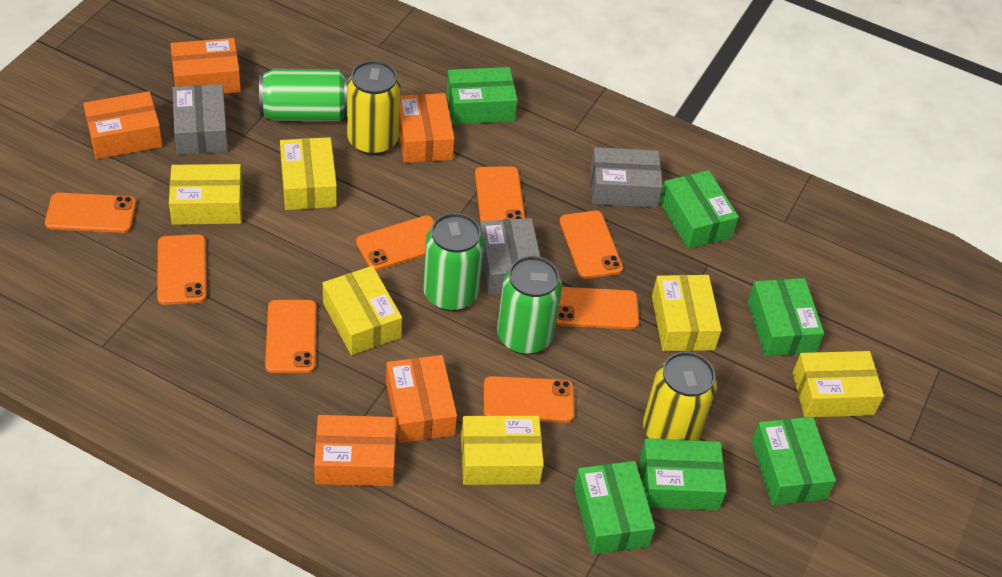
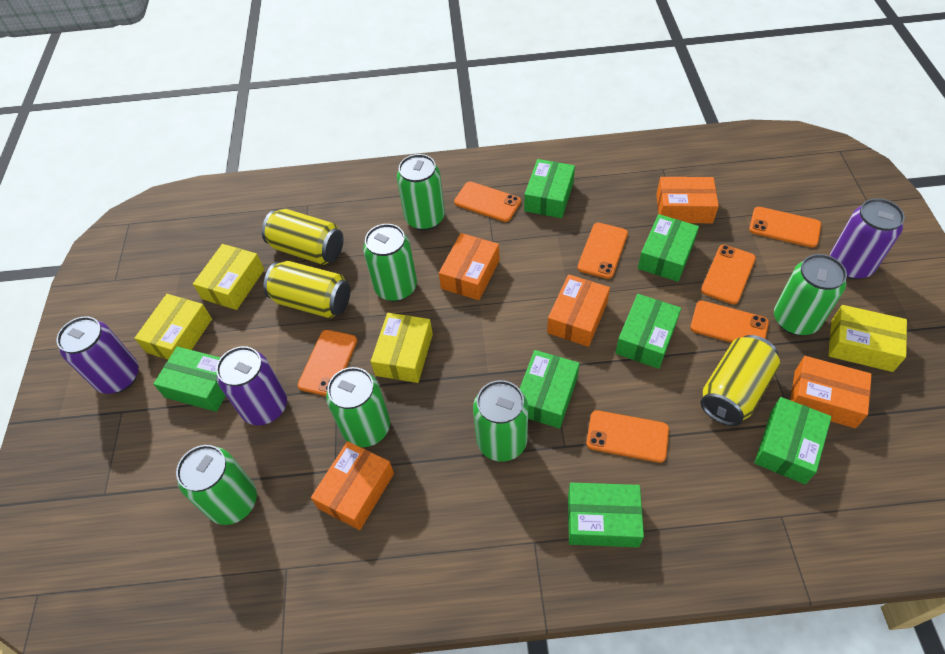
green box: [447,67,518,124] [574,461,655,555] [640,438,726,510] [660,170,739,249] [748,278,824,357] [752,417,836,505] = 6 -> [153,347,226,412] [519,350,580,429] [524,159,575,218] [568,483,644,547] [615,294,681,369] [638,214,699,282] [755,397,832,484] = 7
green can: [259,69,349,121] [423,213,484,311] [497,256,562,355] = 3 -> [176,445,257,525] [326,367,390,447] [363,224,417,301] [397,154,445,231] [473,380,528,462] [774,254,847,335] = 6
grey box: [172,84,228,155] [480,218,540,295] [590,147,663,208] = 3 -> none = 0
orange phone: [45,193,136,233] [157,234,207,305] [265,300,317,373] [356,215,435,271] [475,166,525,222] [484,376,575,423] [556,287,639,329] [560,210,623,279] = 8 -> [298,330,357,396] [454,182,521,222] [577,223,628,279] [586,410,669,463] [690,301,769,343] [701,245,756,305] [749,207,821,247] = 7
purple can: none = 0 -> [57,316,139,394] [216,346,287,425] [830,198,905,279] = 3
yellow box: [169,164,243,225] [280,137,337,210] [323,266,402,355] [461,416,544,485] [652,275,721,351] [793,351,884,417] = 6 -> [135,294,212,360] [193,244,264,310] [371,313,433,383] [828,305,907,372] = 4
yellow can: [347,60,401,155] [643,352,717,441] = 2 -> [262,209,344,265] [263,261,350,318] [701,335,780,426] = 3

